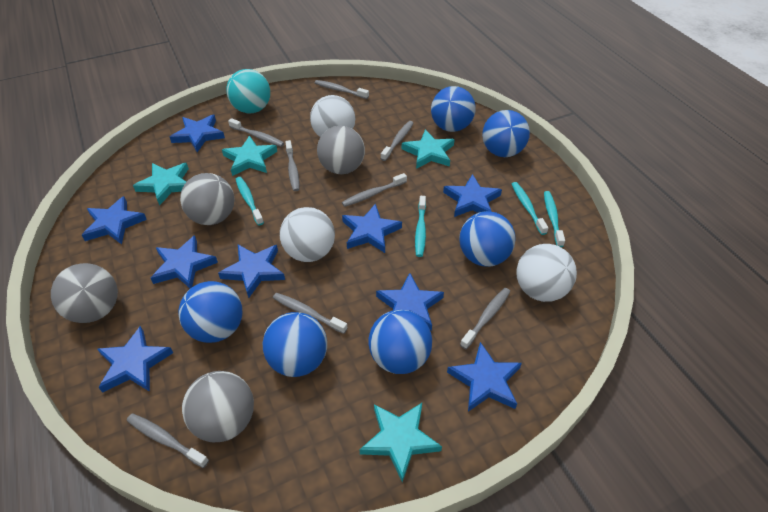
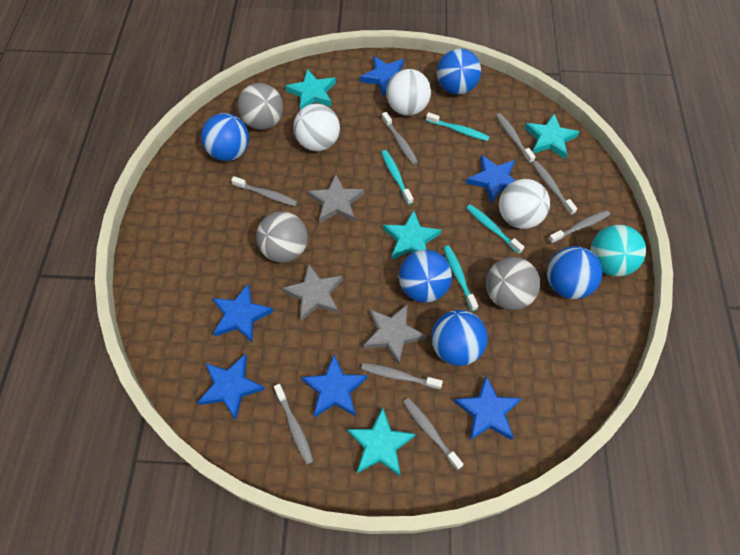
blue ball: [178,281,242,343] [263,312,327,377] [368,310,432,374] [431,86,475,132] [459,211,516,267] [482,110,530,157] = 6 -> [201,113,249,161] [399,250,452,303] [431,310,488,366] [437,49,481,95] [547,246,603,299] = 5
blue star: [82,196,147,244] [97,326,173,393] [151,235,218,288] [170,115,225,152] [218,245,285,298] [342,203,402,253] [376,273,444,331] [443,174,502,217] [447,342,522,412] = 9 -> [197,354,265,420] [212,284,274,343] [301,355,367,418] [360,56,404,97] [454,376,522,440] [466,155,515,204] = 6
grey ball: [51,263,118,323] [180,173,234,225] [182,371,254,442] [317,126,365,174] = 4 -> [237,83,283,130] [256,211,308,263] [486,257,540,310] = 3
grey star: none = 0 -> [282,263,343,321] [308,174,364,223] [363,304,427,365] = 3

